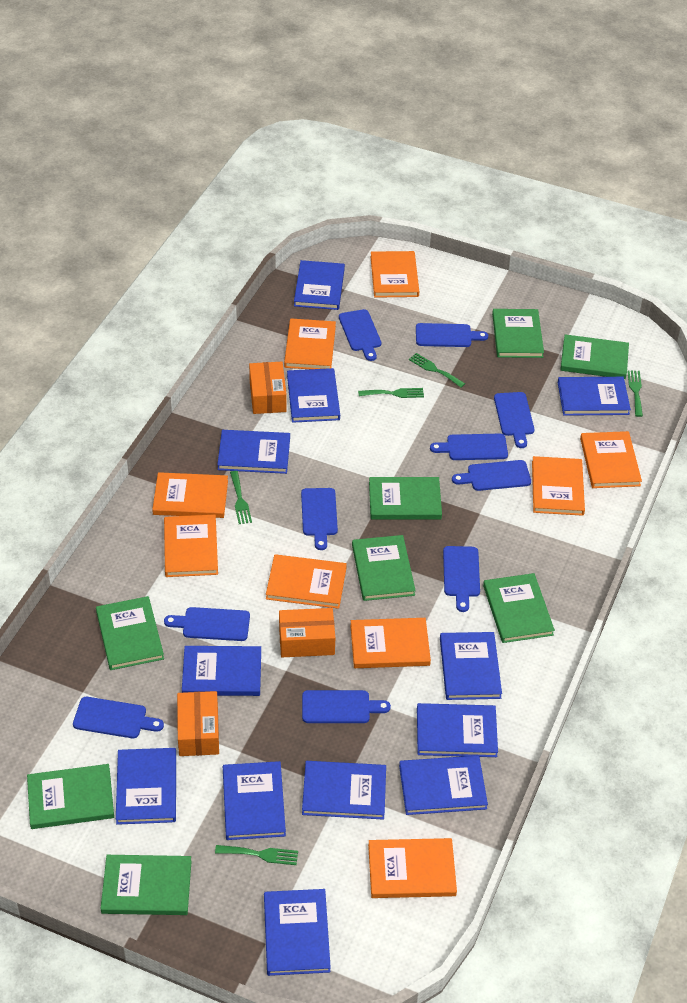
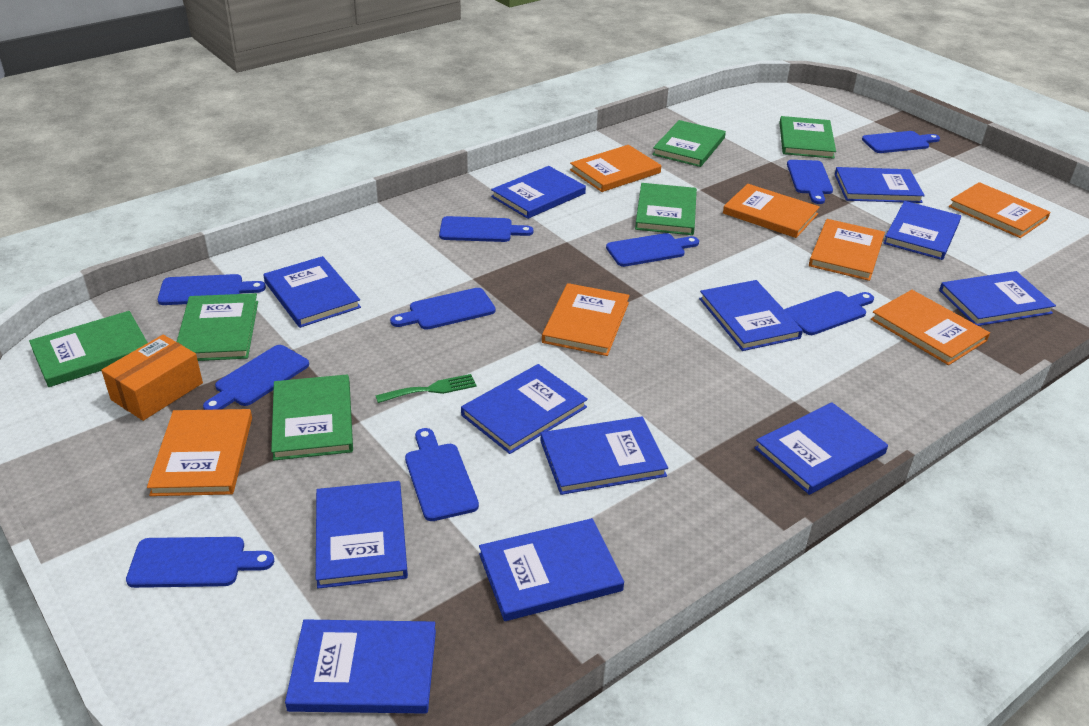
green book: [27,764,114,829] [96,596,164,670] [100,855,192,915] [352,535,416,601] [369,477,442,519] [483,573,555,643] [492,309,544,358] [560,334,629,379] = 8 -> [29,311,148,387] [177,293,258,361] [271,374,353,461] [635,183,697,235] [652,120,726,167] [779,116,836,159] = 6
green fork: [215,845,298,865] [230,471,252,524] [358,388,424,398] [409,353,465,388] [627,370,643,417] = 5 -> [375,374,477,403] = 1
orange book: [152,472,228,518] [164,515,218,577] [266,554,347,609] [284,319,336,369] [350,618,431,668] [368,838,457,898] [371,251,419,298] [532,456,585,516] [580,431,642,488] = 9 -> [147,409,252,496] [542,283,630,356] [570,145,661,192] [723,184,820,238] [809,219,885,281] [871,290,990,365] [949,182,1051,238] = 7
orange box: [177,691,219,756] [249,362,287,414] [279,608,335,657] = 3 -> [101,335,203,421] = 1

